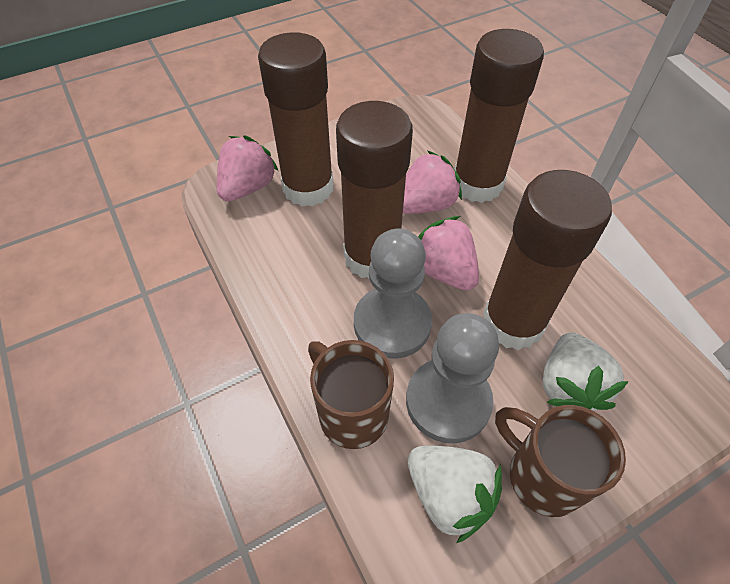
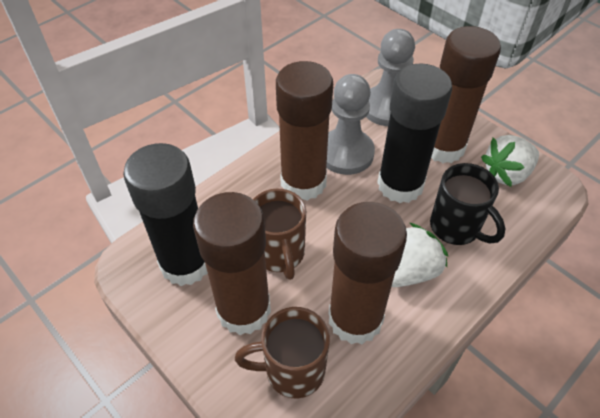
black glue stick: none = 0 -> [123,143,208,286] [377,63,452,203] = 2
black mug: none = 0 -> [430,163,505,245] = 1
pink strawberry: [217,136,278,202] [403,150,462,214] [418,216,479,290] = 3 -> none = 0

